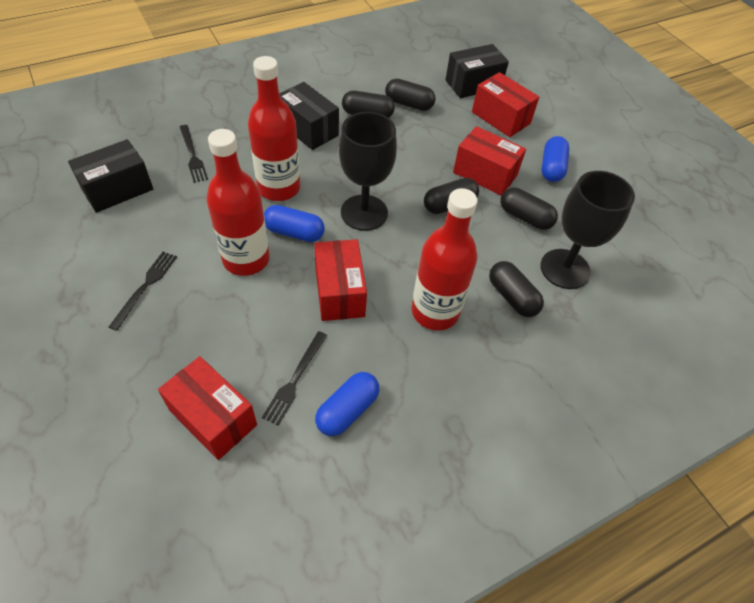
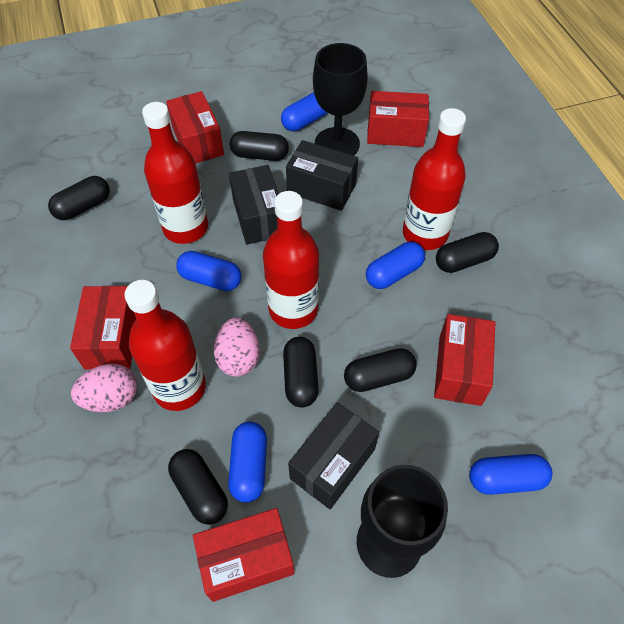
black capsule: [342,91,395,118] [385,78,436,111] [424,178,479,214] [489,261,544,317] [500,187,558,230] = 5 -> [48,176,110,220] [168,449,228,525] [230,131,289,161] [283,337,319,407] [344,348,417,392] [436,232,499,273] = 6
black fork: [109,252,177,331] [180,125,208,183] [262,331,327,426] = 3 -> none = 0
blue capsule: [264,205,325,242] [315,372,380,436] [541,136,569,182] = 3 -> [176,251,242,291] [228,422,267,503] [281,92,327,131] [366,242,425,289] [469,454,552,495] = 5
pink egg: none = 0 -> [71,364,137,412] [214,317,260,377] = 2
red bottle: [206,129,270,276] [248,56,300,201] [412,188,477,330] = 3 -> [125,280,206,411] [142,102,208,244] [263,191,319,329] [403,108,466,250] = 4
red box: [158,356,257,460] [314,239,367,321] [453,126,526,196] [472,72,539,137] = 4 -> [70,286,136,370] [166,91,224,163] [193,508,295,602] [367,91,429,147] [434,314,495,406] = 5

